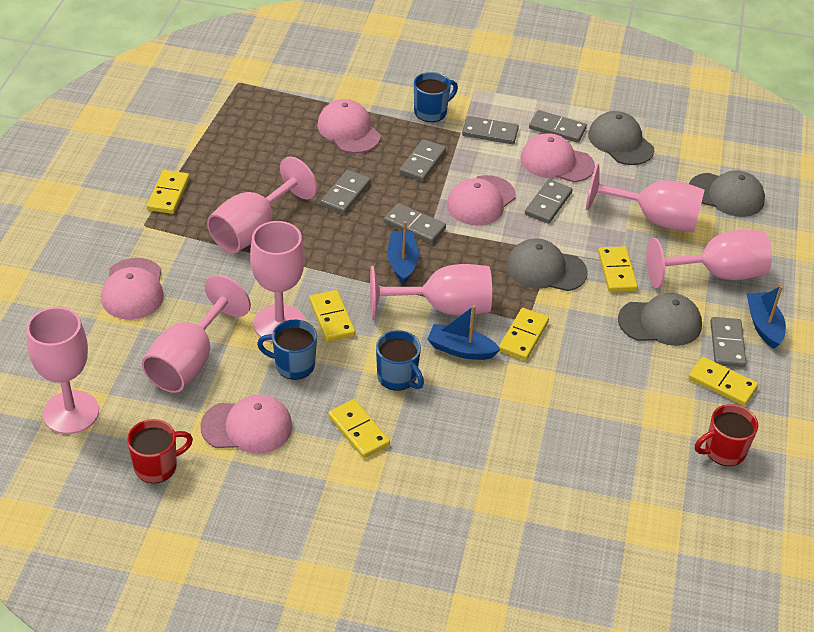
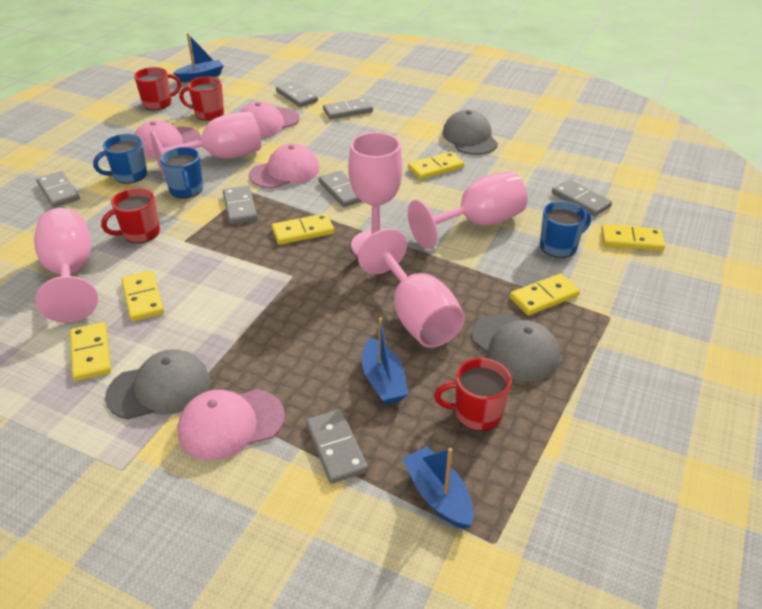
grey cap: [506,238,588,291] [588,111,654,165] [618,293,702,346] [689,170,765,217] = 4 -> [105,349,210,420] [443,110,498,155] [471,314,560,381] = 3
pink cap: [101,258,164,320] [200,394,293,454] [317,99,381,153] [447,175,516,225] [520,133,595,182] = 5 -> [134,120,201,158] [177,389,285,460] [240,102,300,137] [249,144,320,188] = 4
pink goblet: [26,307,99,434] [142,275,251,393] [207,156,317,253] [250,221,306,343] [370,264,492,318] [586,164,704,232] [646,230,772,288] = 7 -> [34,208,98,323] [150,111,261,176] [348,132,403,257] [358,228,465,348] [408,171,528,249] = 5
red mug: [127,419,193,483] [695,404,758,466] = 2 -> [101,188,160,243] [134,67,181,110] [179,77,224,121] [434,358,511,431] = 4

